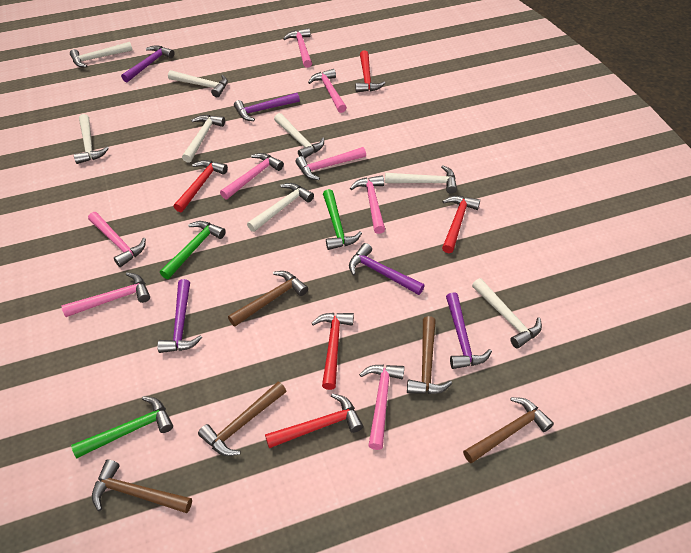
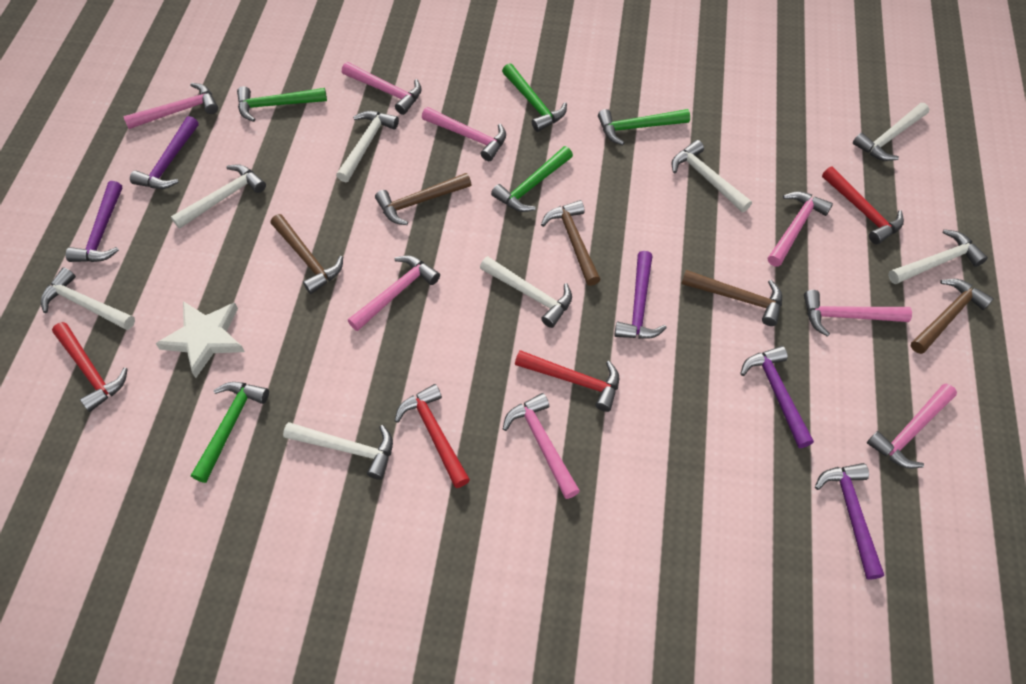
green hammer: [71,396,173,458] [160,221,226,279] [323,189,362,250] = 3 -> [191,382,269,483] [237,86,327,122] [491,146,573,212] [502,63,567,132] [598,109,690,145] = 5
red hammer: [174,160,228,212] [265,393,363,448] [312,313,354,390] [355,50,385,92] [442,196,480,253] = 5 -> [52,322,127,412] [395,384,470,488] [515,350,619,412] [822,167,904,244] = 4
white star: none = 0 -> [155,301,245,378] = 1

